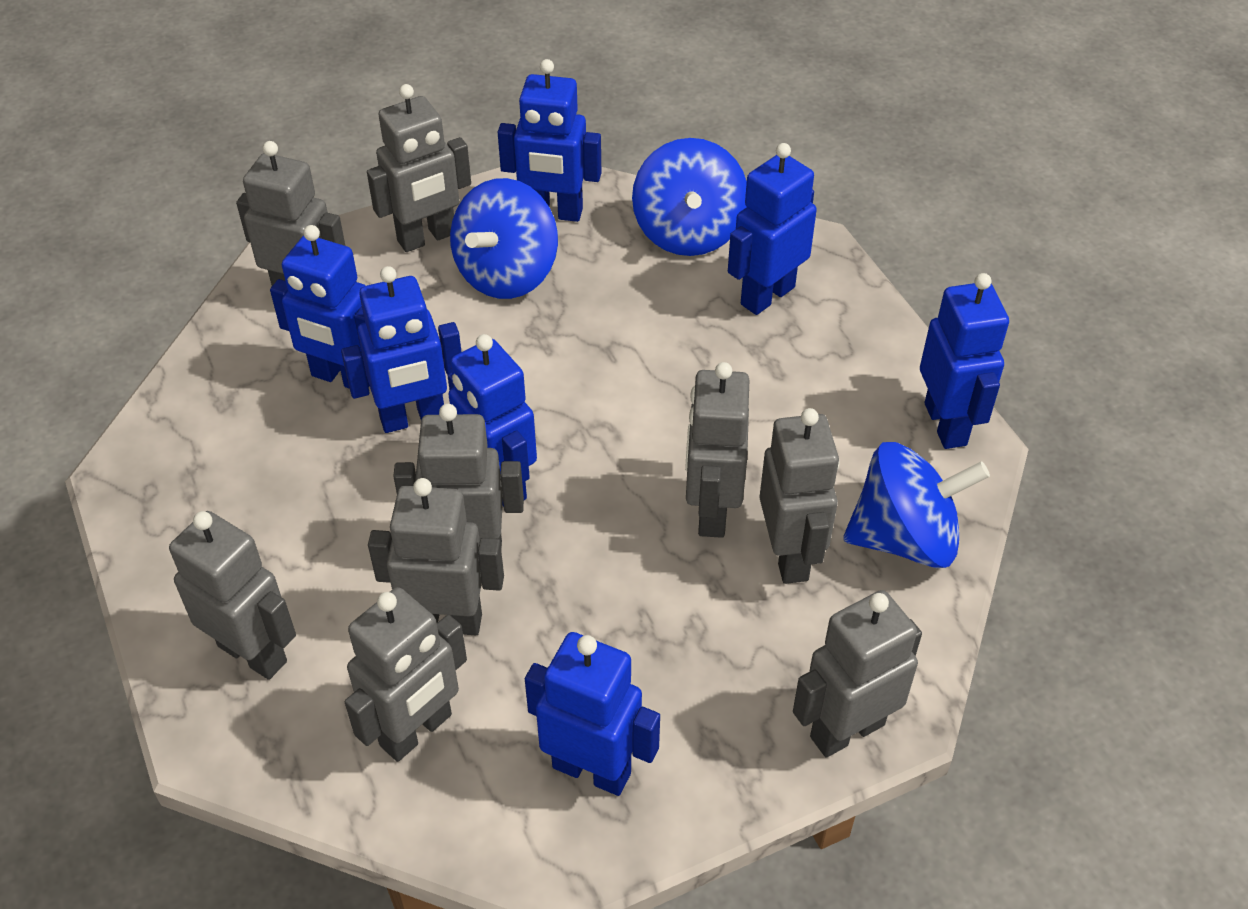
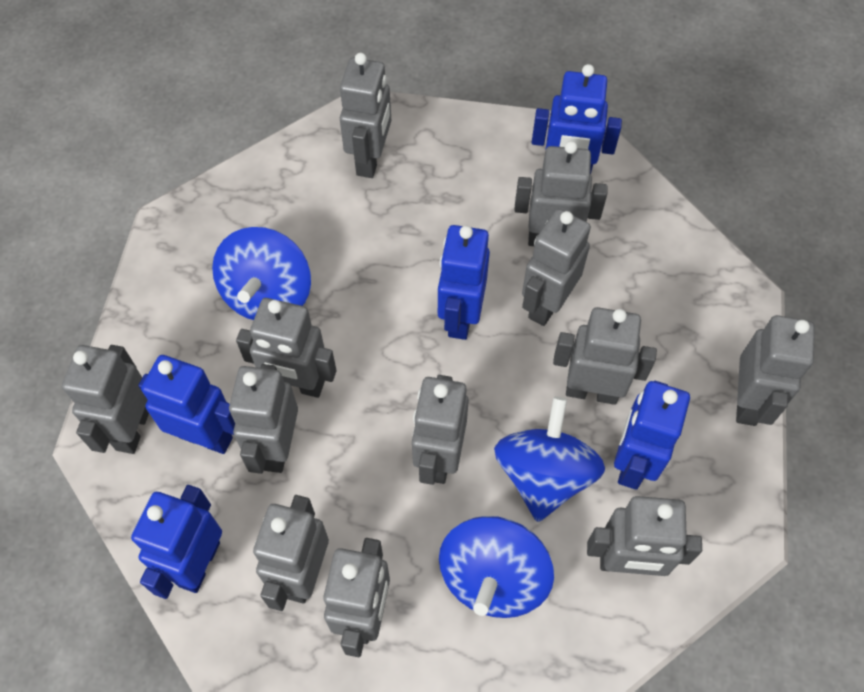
blue robot: [270,225,370,388] [341,266,461,433] [448,334,537,507] [498,59,601,222] [525,632,660,796] [728,143,817,315] [920,273,1009,449] = 7 -> [131,485,222,599] [138,355,235,454] [438,225,490,340] [532,64,622,174] [614,381,690,490] = 5
grey robot: [169,511,296,680] [236,141,345,286] [345,587,467,762] [367,84,471,252] [368,478,504,635] [393,404,524,549] [685,362,749,538] [759,408,840,584] [793,590,922,758] = 9 -> [62,345,149,454] [229,364,298,474] [236,298,336,398] [253,495,329,611] [323,538,390,657] [340,53,391,178] [412,375,469,485] [514,141,608,246] [522,209,591,326] [553,307,657,405] [587,496,702,576] [736,315,815,426] = 12

